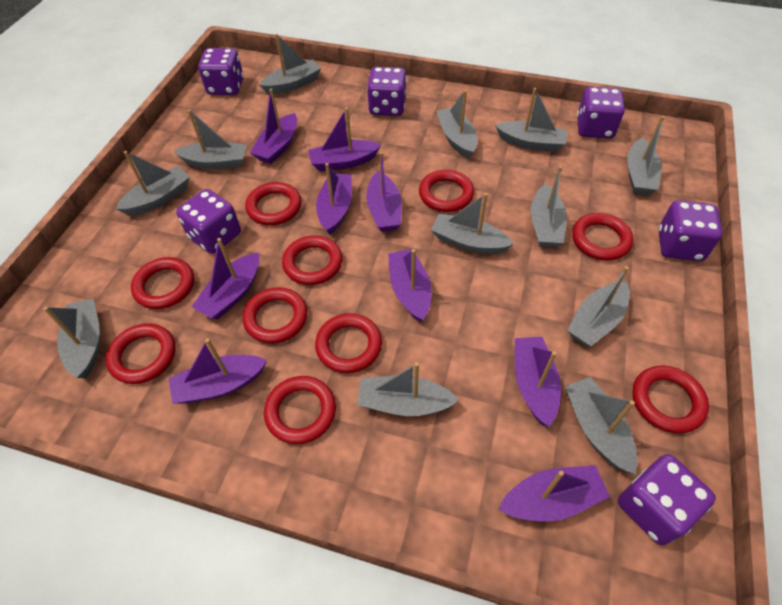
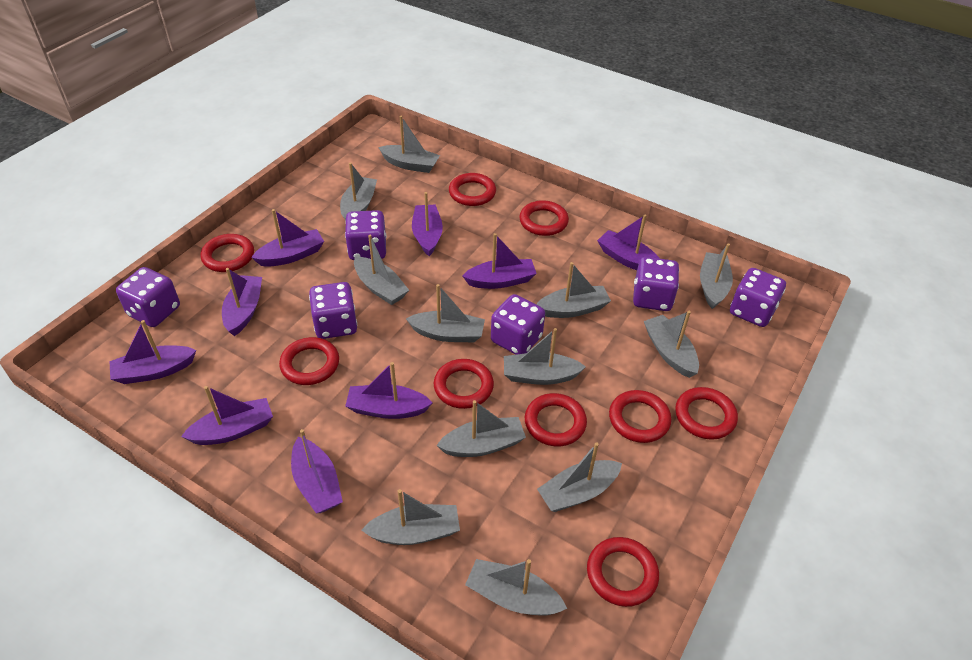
red ring: [106,323,175,384] [131,257,194,309] [242,287,307,344] [245,182,301,225] [264,376,336,444] [282,235,342,285] [315,313,382,373] [419,169,474,212] [572,213,634,261] [632,366,709,434] = 10 -> [201,234,254,272] [279,337,339,385] [434,359,494,409] [449,173,496,206] [519,200,569,236] [525,393,587,446] [587,537,659,607] [609,390,671,443] [675,387,738,440] = 9

